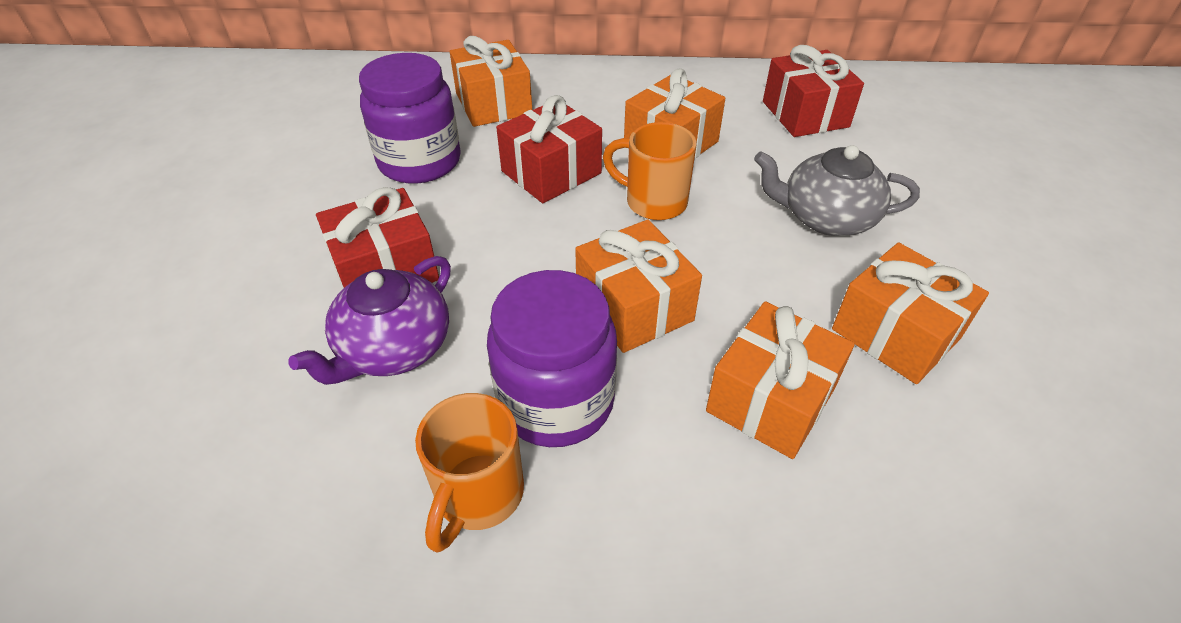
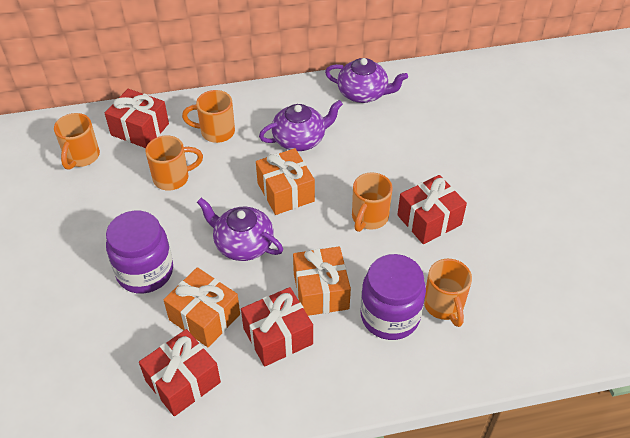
grey teapot: [754,145,920,236] = 1 -> none = 0
orange gift: [450,36,532,127] [575,220,702,353] [624,68,725,158] [706,301,855,459] [832,242,989,384] = 5 -> [164,267,240,347] [256,148,315,215] [293,246,351,316] = 3
orange mug: [415,393,524,553] [603,122,696,220] = 2 -> [54,113,100,170] [145,135,203,191] [182,90,235,143] [352,172,393,232] [424,259,472,327] = 5
purple teapot: [288,256,451,385] = 1 -> [197,198,283,261] [259,100,343,151] [325,58,408,103] = 3
red gift: [316,187,439,288] [496,95,602,203] [763,45,864,137] = 3 -> [105,89,169,148] [139,329,221,416] [241,287,313,367] [397,175,467,244] = 4

